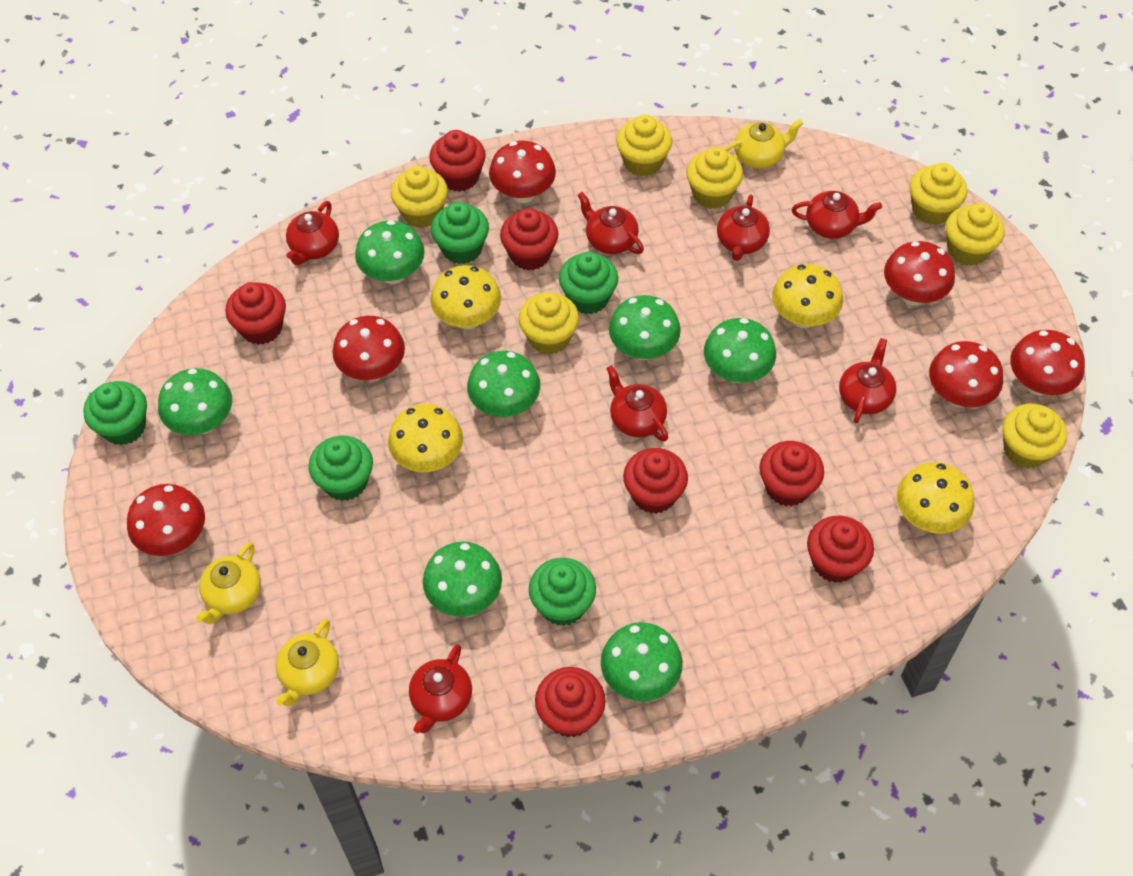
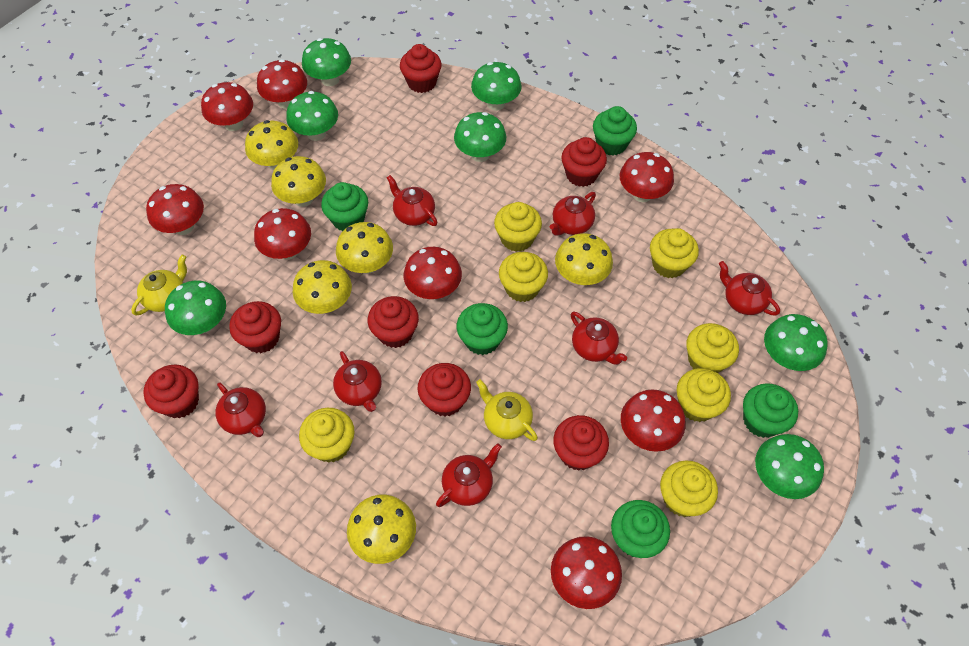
red mushroom: [127,484,205,556] [332,316,405,381] [489,141,556,203] [884,241,955,305] [929,341,1003,407] [1010,330,1085,395] = 6 -> [146,184,204,235] [201,82,253,131] [254,208,311,260] [257,59,307,109] [404,247,462,299] [551,536,622,609] [620,152,674,202] [621,389,686,452] = 8
yellow mushroom: [388,404,463,472] [430,265,501,330] [772,264,843,328] [897,462,974,534] = 4 -> [245,120,298,170] [271,156,326,207] [292,260,352,314] [336,222,393,274] [347,495,416,564] [555,233,613,285] = 6
yellow teapot: [196,542,261,624] [276,619,339,706] [724,119,803,169] = 3 -> [131,255,187,316] [476,379,538,441] = 2

